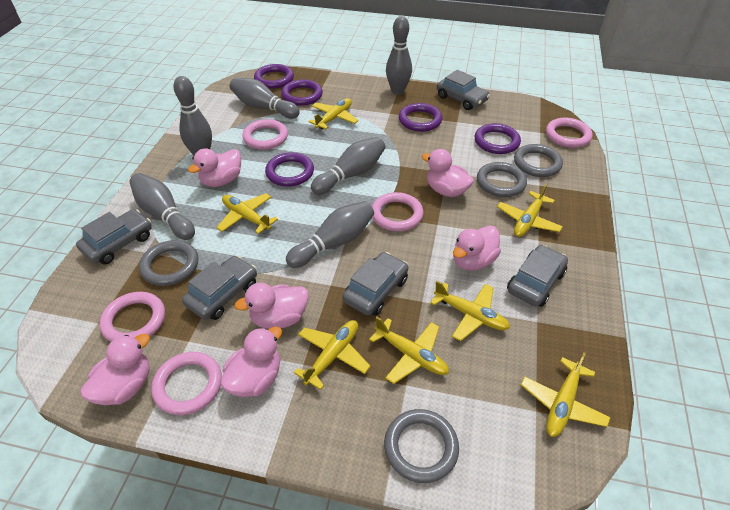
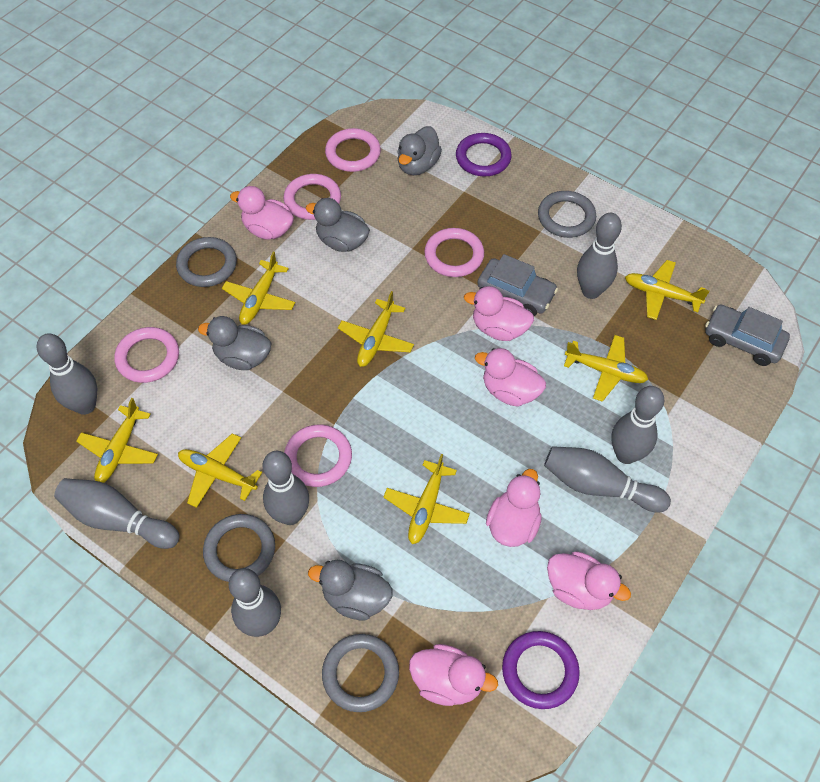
grey bowling pin: [130,173,195,240] [174,76,212,156] [230,78,300,119] [286,201,374,268] [311,137,385,195] [386,16,412,95] = 6 -> [37,333,97,415] [54,478,180,549] [229,568,281,637] [263,451,309,525] [544,446,671,513] [577,213,622,299] [611,386,665,464] = 7
grey car: [76,209,152,264] [182,256,257,320] [342,252,408,316] [436,70,490,110] [507,245,568,307] = 5 -> [477,254,558,316] [705,305,790,366] = 2
grey duck: none = 0 -> [198,316,272,370] [306,198,370,252] [308,560,393,620] [397,126,442,175] = 4
purple ring: [254,64,294,89] [265,152,314,187] [281,79,323,106] [399,103,442,132] [475,123,521,154] = 5 -> [456,133,512,177] [502,631,580,709] = 2

